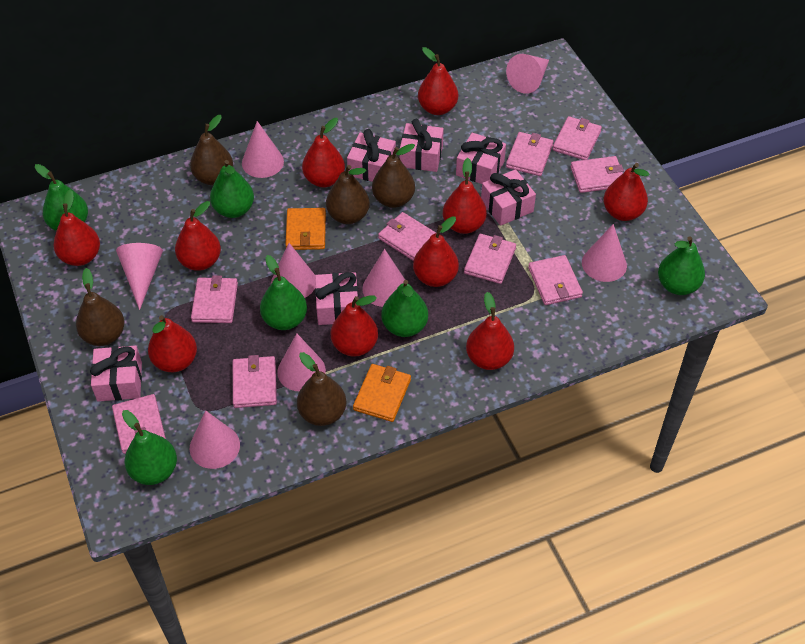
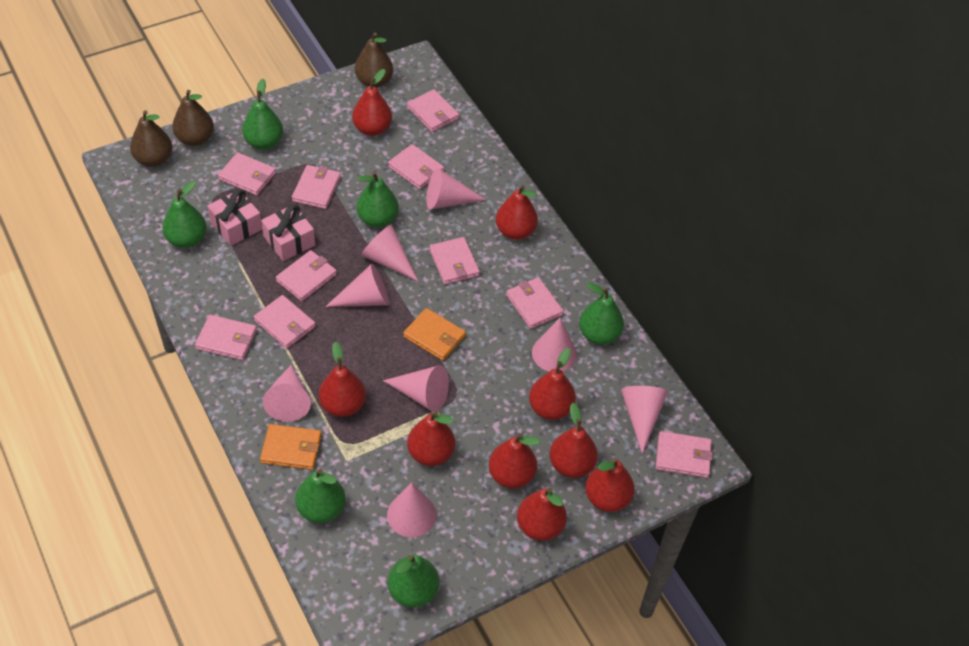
brown pear: [76,268,125,346] [190,115,233,185] [297,352,346,426] [326,165,370,224] [372,144,415,208] = 5 -> [130,110,172,167] [172,90,214,146] [355,32,393,88] = 3
pink gift: [90,346,142,402] [315,272,358,325] [347,129,396,182] [400,119,444,172] [456,133,506,184] [481,169,536,226] = 6 -> [207,189,262,246] [261,204,315,261] = 2
pink wallet: [112,394,166,454] [191,275,238,323] [233,355,277,408] [378,212,436,261] [464,234,516,284] [506,132,554,176] [528,255,583,305] [553,116,602,160] [570,156,624,193] = 9 -> [195,315,257,360] [218,152,276,195] [254,295,316,349] [276,250,337,301] [292,165,341,209] [388,144,444,189] [407,89,459,132] [429,237,480,285] [506,277,563,329] [656,431,713,478] = 10
red pear: [54,189,100,266] [148,315,197,372] [175,201,221,271] [302,118,345,188] [331,296,378,357] [413,216,459,287] [418,47,458,115] [443,158,487,234] [466,292,514,370] [603,163,649,221] = 10 -> [319,342,366,417] [352,69,392,136] [407,411,455,466] [489,433,540,488] [496,185,538,240] [517,488,567,541] [529,348,576,420] [549,403,598,478] [585,458,635,512] = 9

